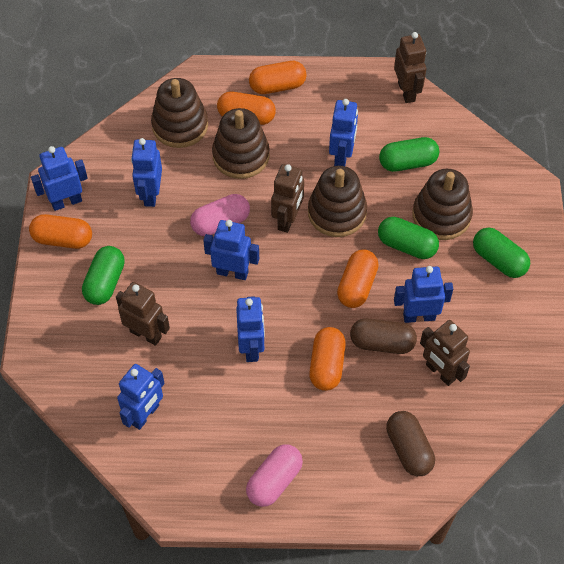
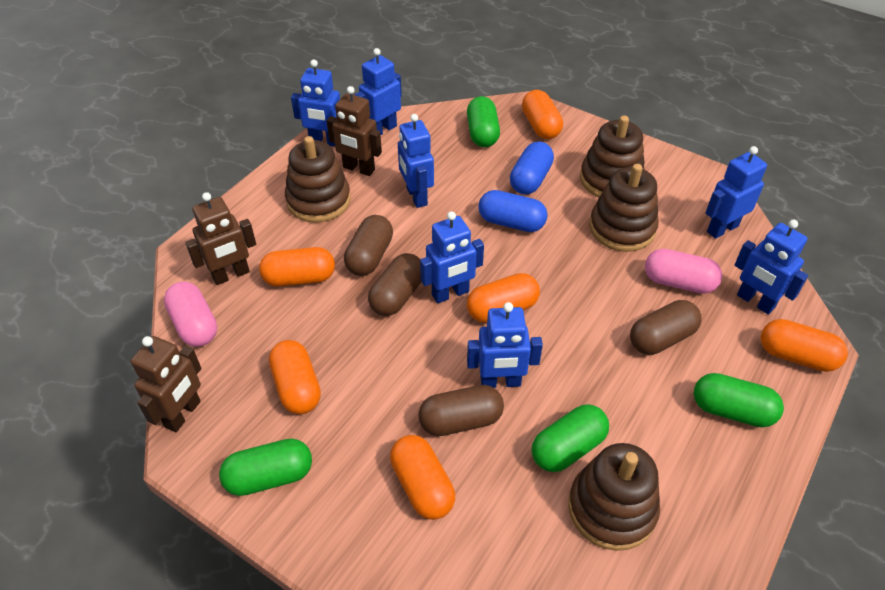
blue capsule: none = 0 -> [478,190,548,232] [510,141,554,195] = 2
brown capsule: [350,318,417,354] [386,411,435,476] = 2 -> [344,215,393,276] [368,253,421,316] [418,385,504,436] [630,300,701,355] = 4
brown robot: [116,282,170,346] [271,164,304,233] [394,32,426,103] [420,320,470,386] = 4 -> [131,336,201,432] [185,192,256,285] [327,86,382,176] = 3
orange capsule: [29,214,92,249] [217,92,276,125] [249,61,307,94] [309,327,346,391] [337,249,379,308] = 5 -> [259,247,335,287] [269,340,321,414] [390,435,455,520] [467,273,540,323] [522,90,563,139] [761,319,848,372] = 6

